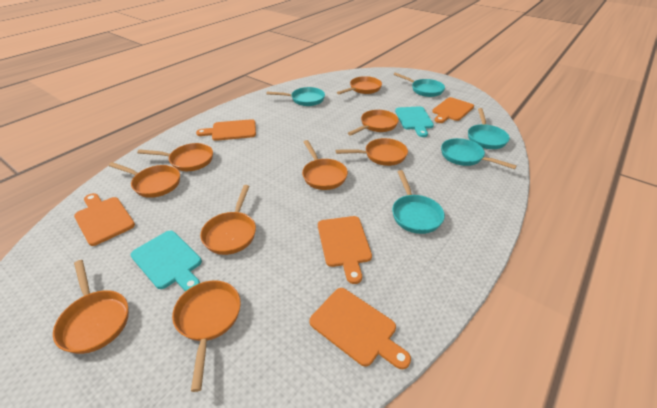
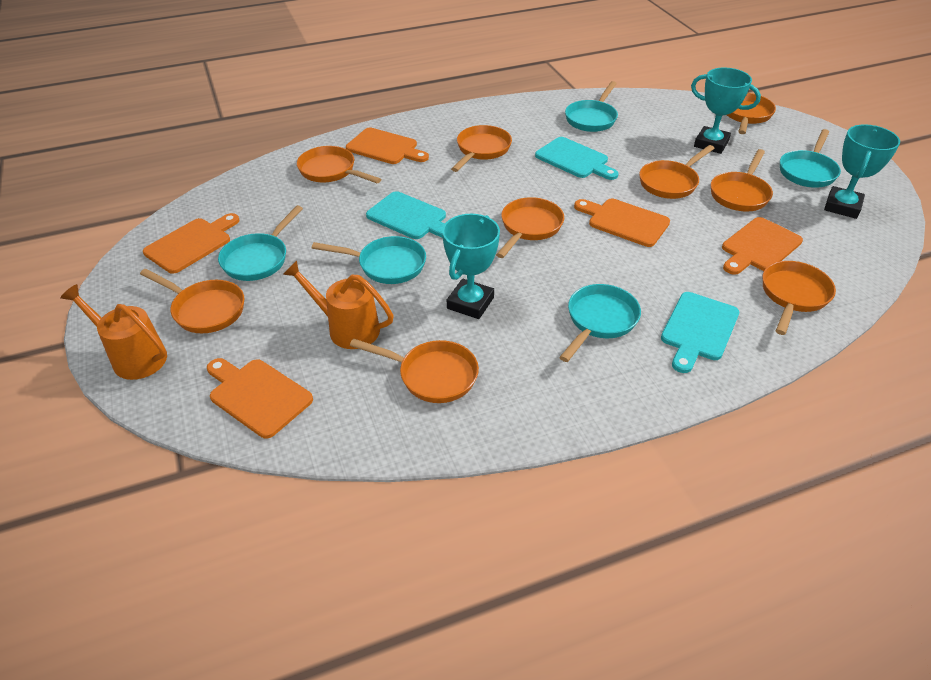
orange watering can: none = 0 -> [60,284,167,380] [283,260,394,349] = 2
turquoise cutting board: [131,230,202,292] [395,106,434,137] = 2 -> [366,191,446,239] [535,137,618,180] [661,292,739,373] = 3
turquoise trophy: none = 0 -> [442,214,500,319] [691,68,761,154] [824,124,900,219] = 3

